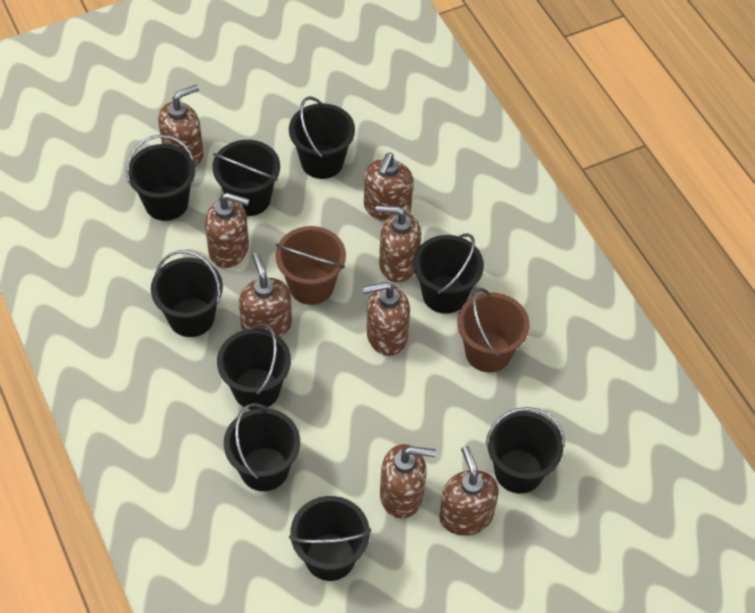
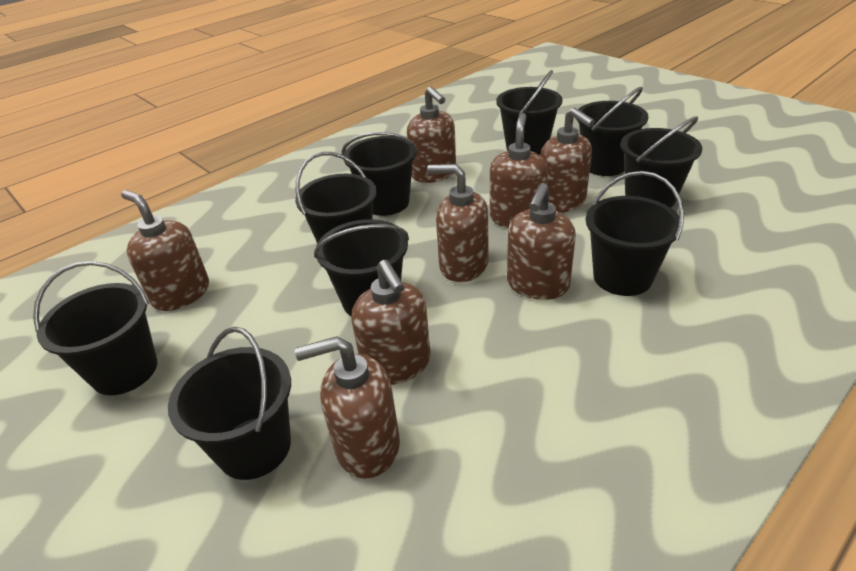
brown bucket: [275,226,346,305] [457,288,530,372] = 2 -> none = 0

